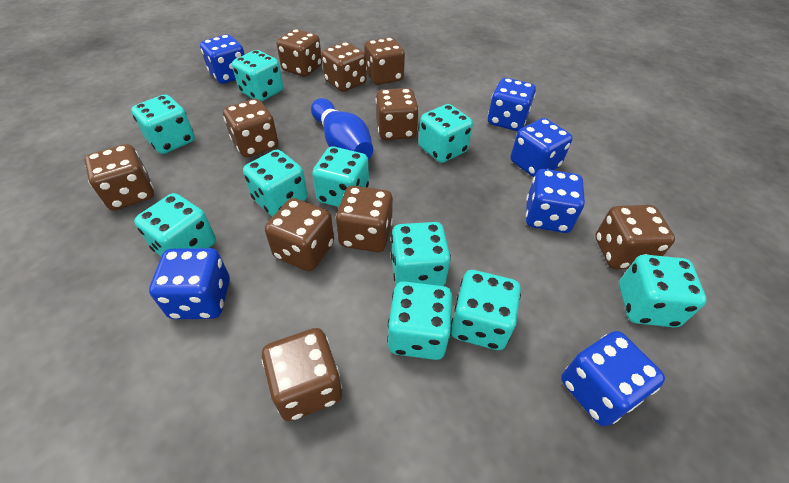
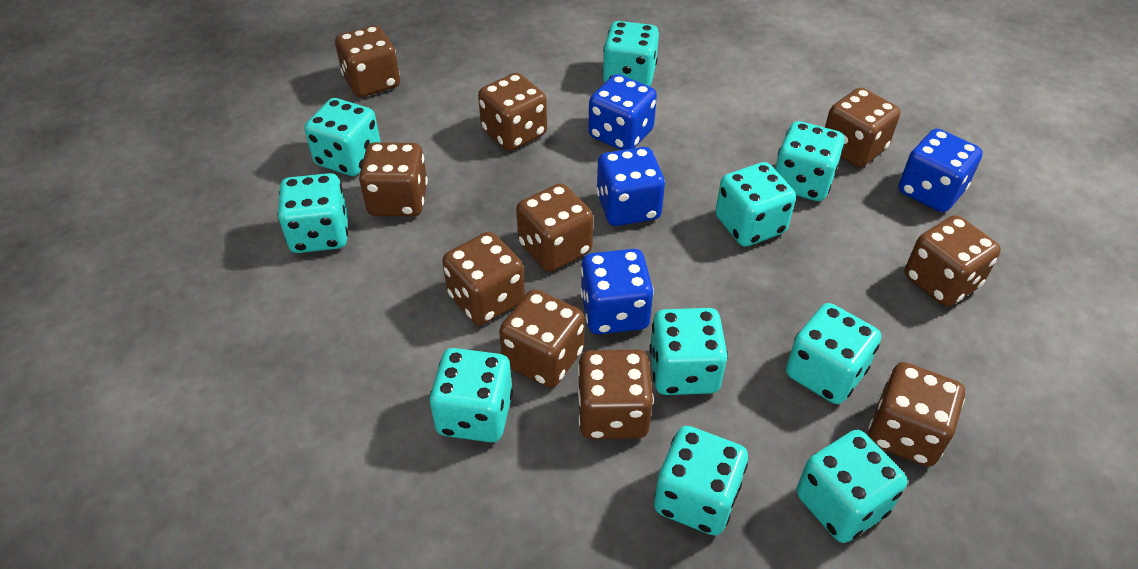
blue bowling pin: [311,98,373,159] = 1 -> none = 0
blue dice: [149,248,230,319] [200,34,245,84] [488,78,536,131] [510,118,573,177] [526,169,585,233] [561,331,665,426] = 6 -> [580,249,654,334] [588,74,657,150] [596,147,665,226] [898,129,983,212] = 4

